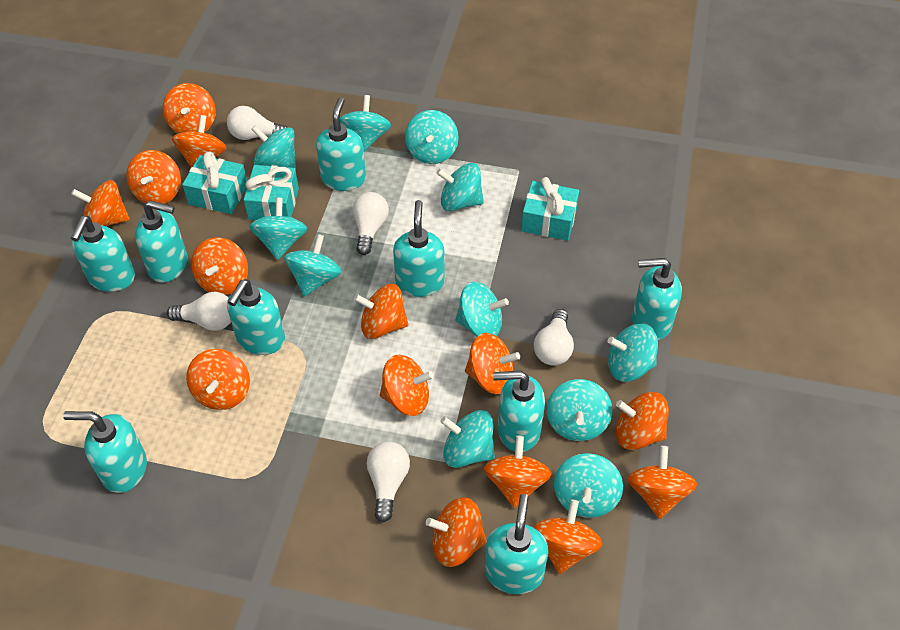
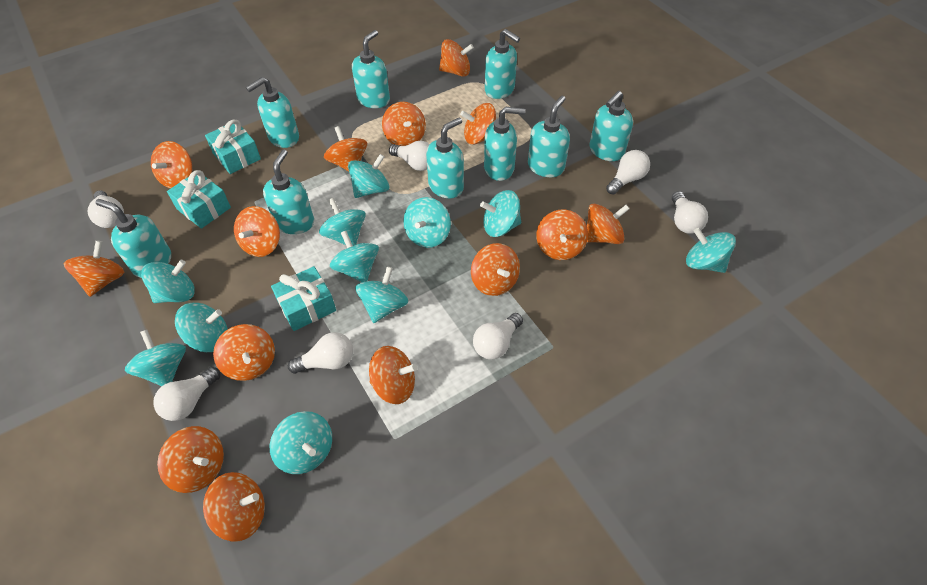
white light bulb: [167,292,231,331] [227,106,288,140] [352,192,389,255] [367,441,410,522] [534,309,574,366] = 5 -> [88,190,124,228] [153,367,220,421] [288,332,353,374] [389,141,430,171] [473,313,523,359] [606,150,650,195] [672,191,708,234] = 7

